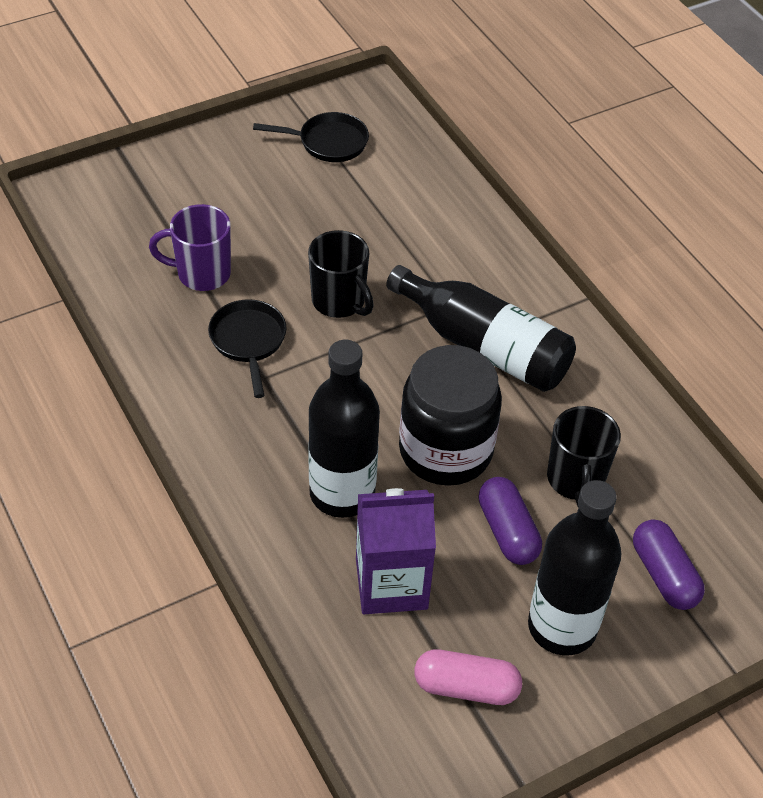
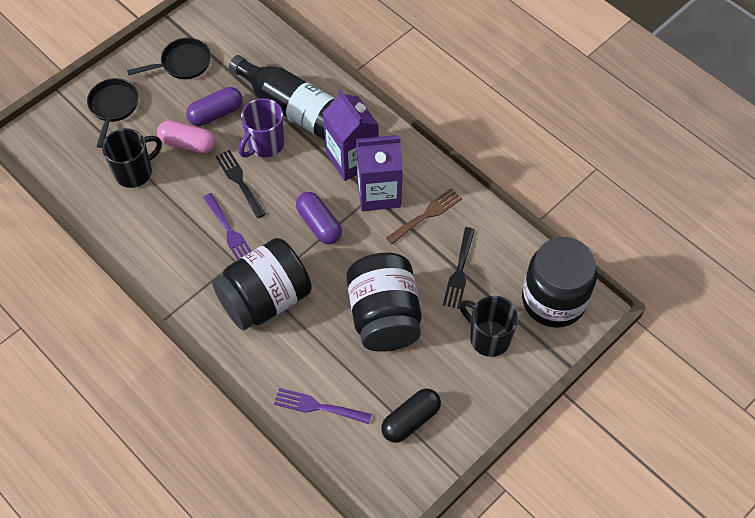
black bottle: [308,340,380,518] [386,265,576,392] [528,480,622,655] = 3 -> [229,55,335,140] = 1
black capsule: none = 0 -> [381,388,441,443] = 1
black fork: none = 0 -> [215,150,266,219] [443,227,475,309] = 2
black jar: [399,345,502,486] = 1 -> [212,238,312,330] [346,253,422,352] [522,237,597,328] = 3
brown fork: none = 0 -> [386,188,462,245] = 1
purple carton: [356,488,436,614] = 1 -> [323,89,379,181] [356,135,403,211] = 2
purple fork: none = 0 -> [203,193,252,260] [274,388,372,424] = 2

